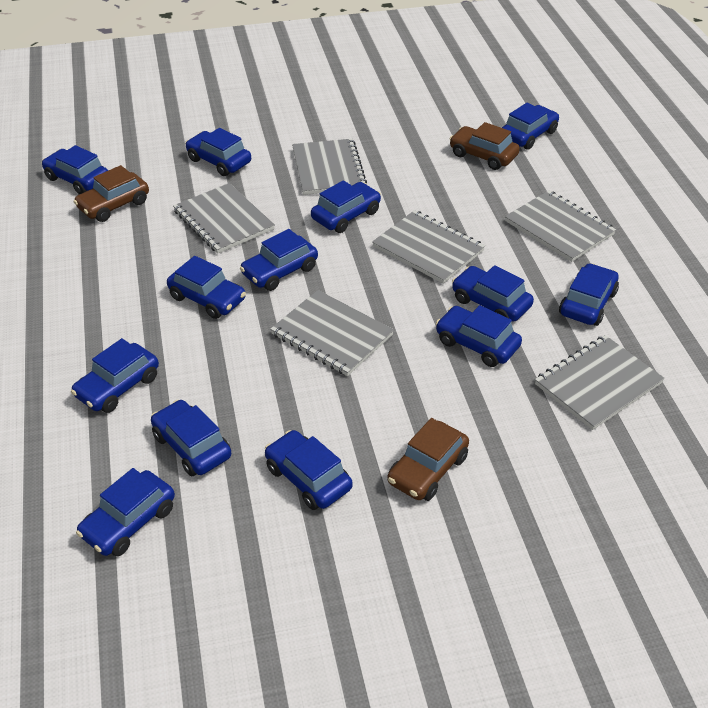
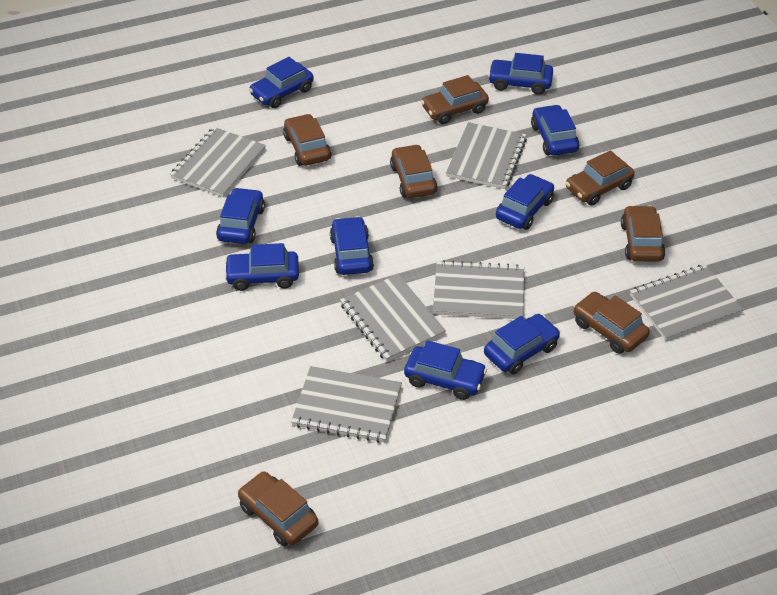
blue car: [42,145,108,194] [71,338,159,413] [76,468,175,556] [151,400,231,476] [167,256,246,319] [185,128,251,176] [240,229,318,291] [265,430,352,510] [311,180,381,233] [436,305,522,367] [452,265,534,321] [502,103,559,150] [559,263,619,326] = 13 -> [216,187,265,244] [224,243,299,291] [249,57,314,108] [330,216,374,275] [404,340,487,400] [484,314,560,374] [488,53,553,95] [496,174,554,230] [531,104,579,155] = 9
brown car: [74,165,149,222] [387,418,469,501] [450,122,520,170] = 3 -> [238,472,318,546] [283,114,331,166] [390,144,437,198] [421,75,489,124] [566,150,635,205] [574,292,650,354] [621,205,665,262] = 7

